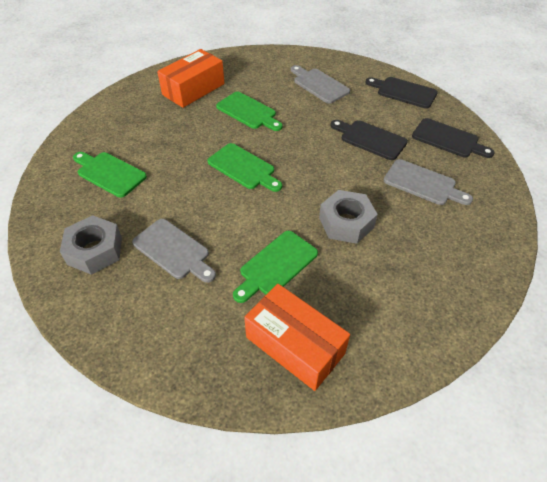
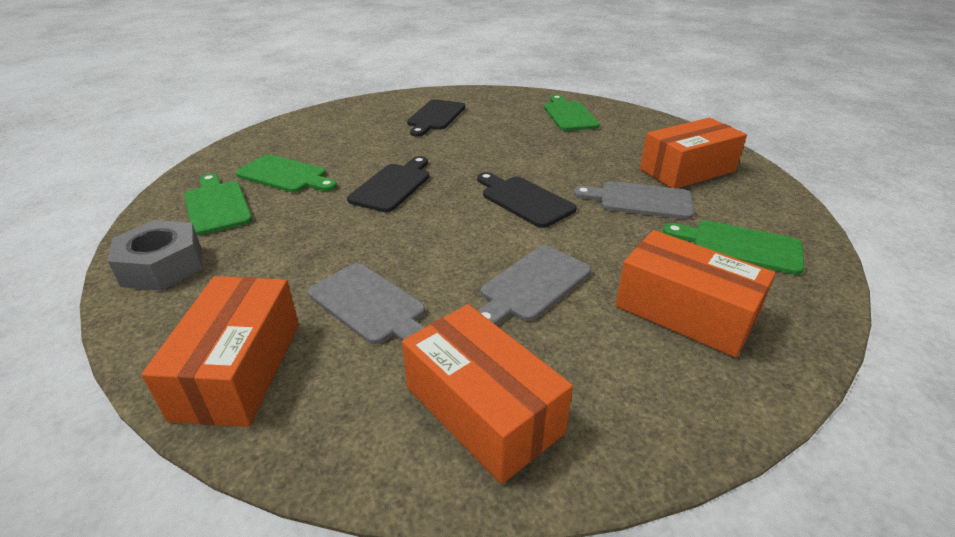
grey nut: [60,215,122,275] [319,190,378,244] = 2 -> [108,220,202,291] = 1
orange box: [157,49,225,108] [244,284,350,391] = 2 -> [141,276,299,427] [402,304,573,484] [615,230,776,358] [640,118,747,188] = 4

